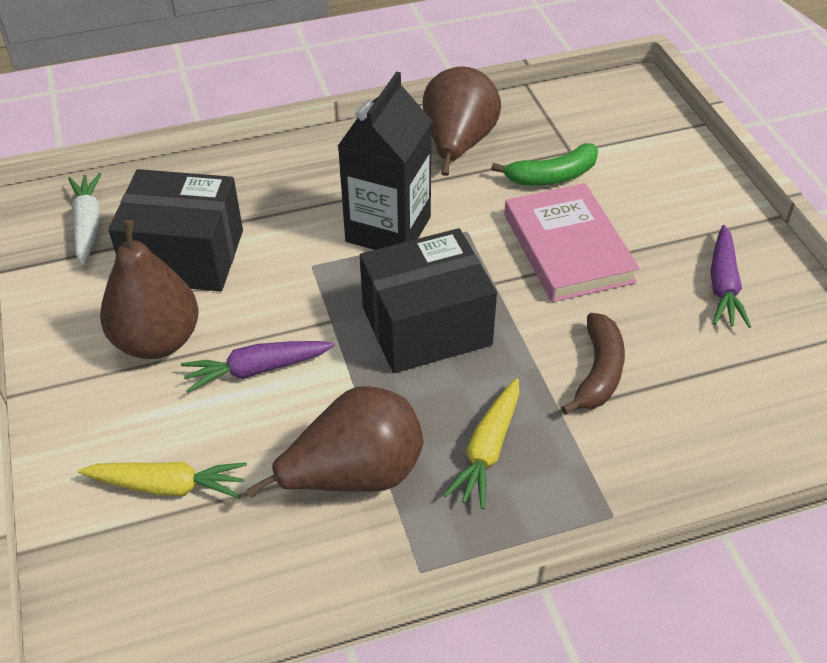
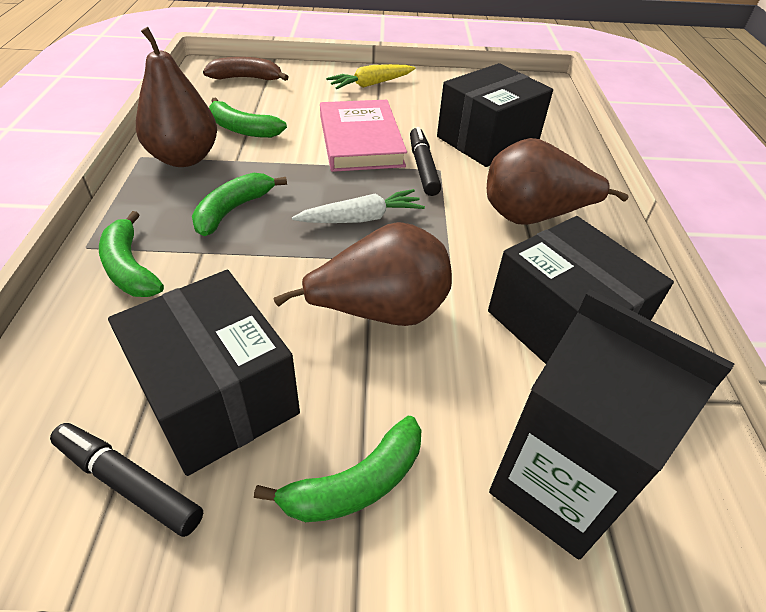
black box: [108,169,243,292] [360,228,497,373] = 2 -> [108,270,300,476] [437,63,553,167] [488,216,674,364] = 3
black marker: none = 0 -> [50,423,203,537] [410,127,441,196] = 2
green banana: [491,143,598,186] = 1 -> [99,211,164,297] [192,173,287,236] [209,97,287,138] [254,416,422,522] = 4
purple carrot: [181,341,335,393] [710,225,751,328] = 2 -> none = 0
yellow carrot: [78,462,247,499] [444,378,519,509] = 2 -> [326,64,415,89] = 1

